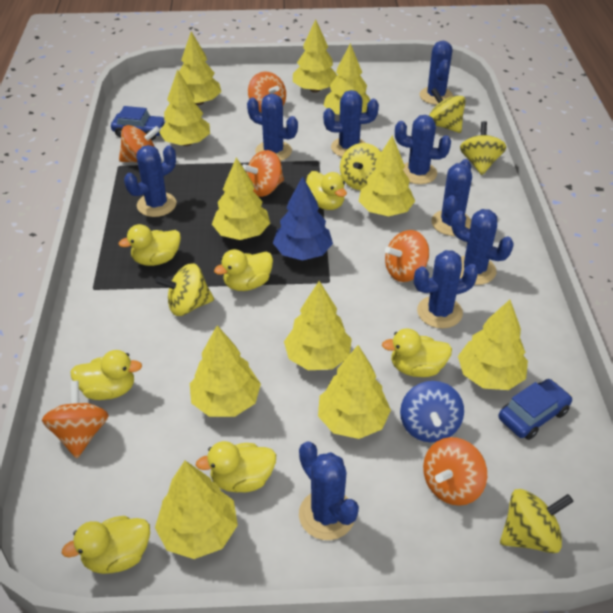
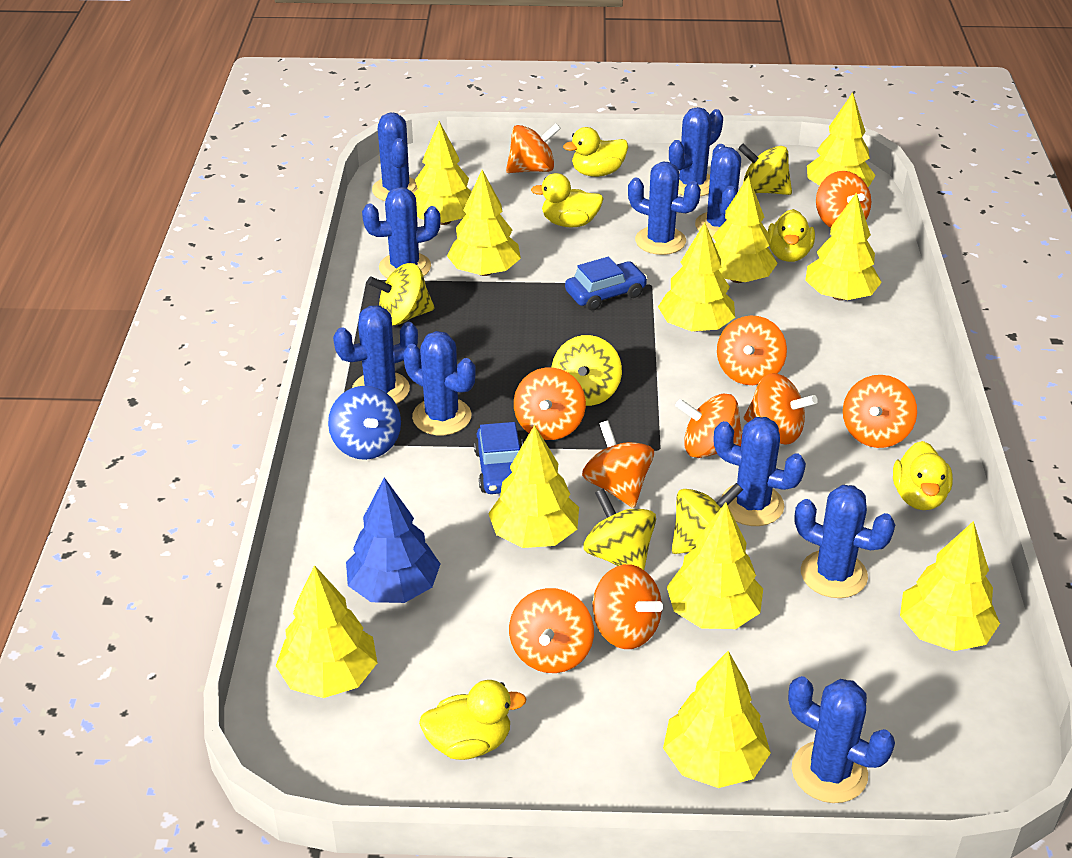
blue cactus: [124,145,176,217] [247,94,298,161] [299,441,359,540] [323,90,379,157] [395,115,451,184] [414,250,478,328] [420,41,453,105] [431,159,472,236] [451,209,514,285] = 9 -> [333,306,418,404] [362,187,441,278] [372,112,418,201] [403,331,476,435] [628,162,701,255] [669,107,723,196] [695,144,741,238] [714,417,806,526] [788,676,895,803] [794,485,895,598] = 10
orange spinning top: [42,381,109,458] [119,125,160,162] [242,150,284,197] [248,72,286,112] [385,230,429,282] [423,437,487,506] = 6 -> [506,123,561,173] [509,588,594,673] [514,367,586,440] [582,421,654,508] [593,564,663,649] [675,394,742,458] [717,316,787,385] [744,373,818,445] [816,171,871,228] [843,375,917,448] = 10
yellow duck: [62,516,150,574] [70,350,142,400] [119,224,181,266] [196,441,276,492] [214,249,273,291] [306,171,347,210] [382,328,452,377] = 7 -> [419,680,527,760] [531,173,604,227] [563,127,628,177] [768,209,815,262] [893,441,953,510] = 5

